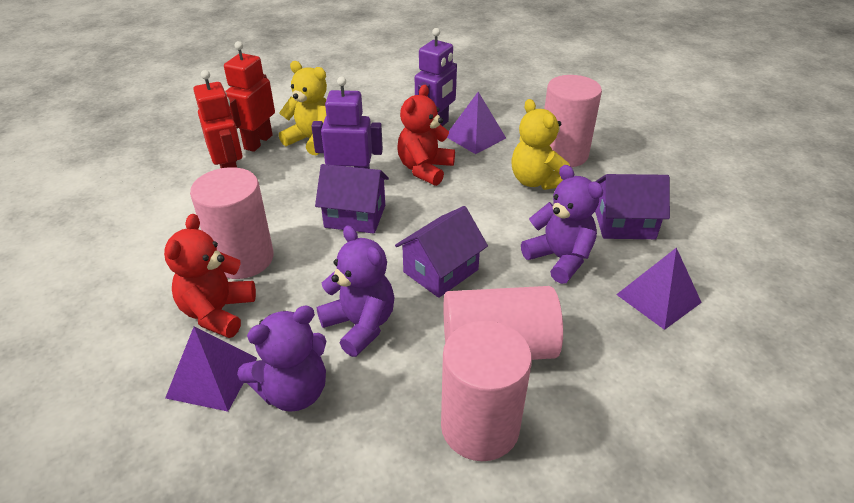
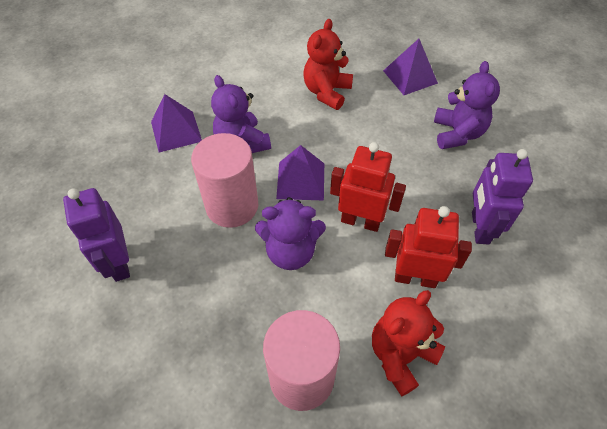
pink cylinder: [190,167,274,279] [441,321,532,461] [444,286,563,360] [544,75,602,167] = 4 -> [191,133,258,228] [263,310,340,411] = 2
purple house: [315,164,389,234] [395,206,488,298] [595,174,670,239] = 3 -> none = 0
yellow teddy bear: [279,61,327,155] [511,99,570,190] = 2 -> none = 0

